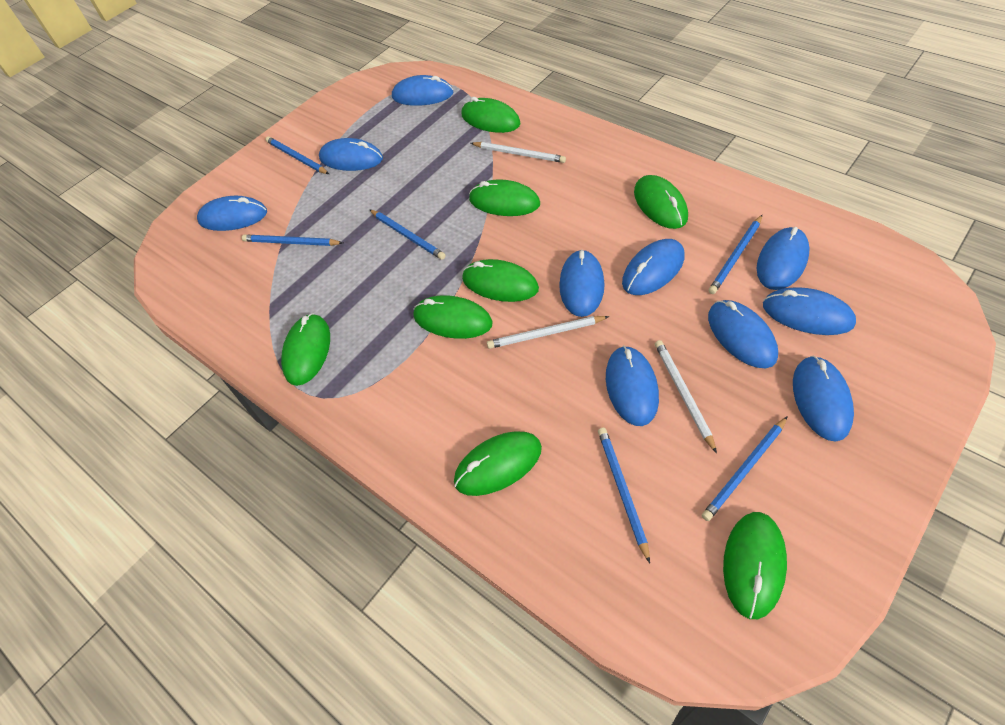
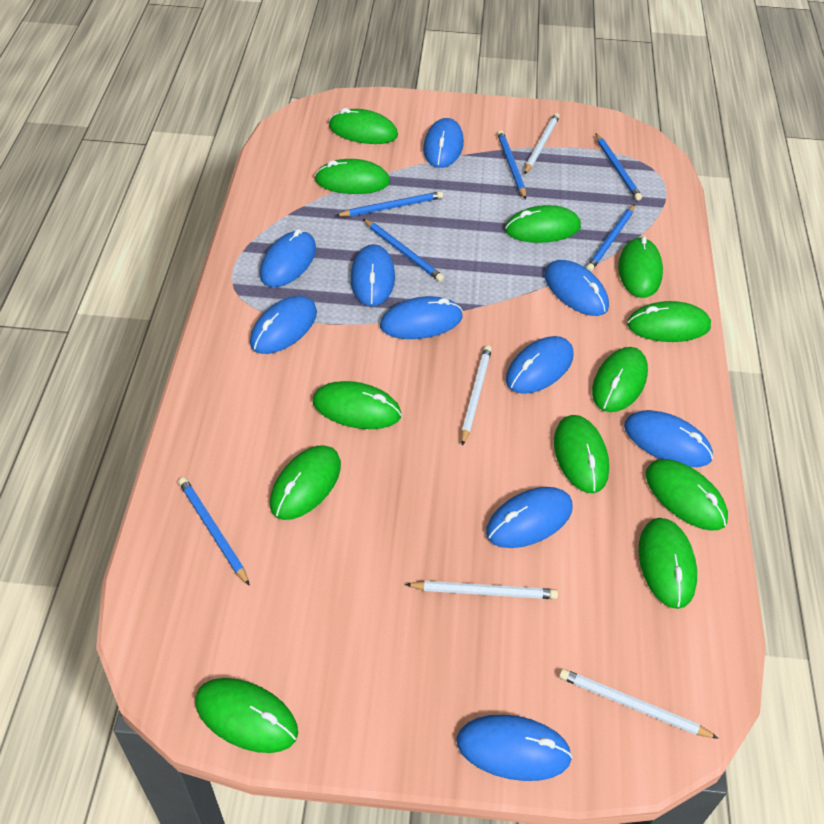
green mouse: [281,313,330,386] [413,295,493,339] [454,431,542,496] [461,97,521,133] [462,259,539,302] [469,179,540,216] [634,175,688,229] [723,512,787,619] = 8 -> [195,678,298,753] [270,445,341,520] [313,381,401,429] [315,159,390,194] [329,108,398,144] [505,205,581,243] [554,415,609,493] [592,347,648,412] [618,236,663,298] [627,301,711,342] [638,518,697,609] [646,459,728,530] = 12
white pencil: [471,142,566,163] [487,316,609,349] [655,340,717,453] = 3 -> [405,581,558,599] [461,345,492,446] [524,113,560,174] [559,669,719,739] = 4

